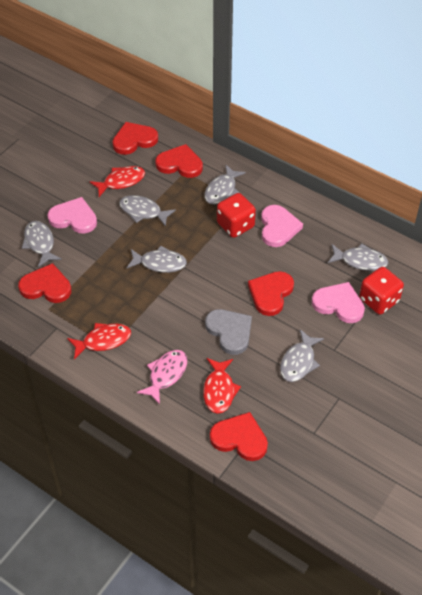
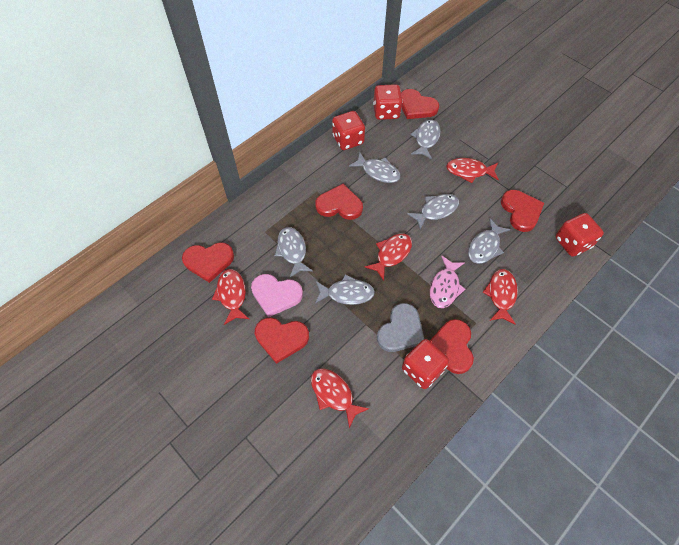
pink heart: [47,197,97,234] [261,205,303,247] [312,282,365,323] = 3 -> [251,274,303,317] = 1
red dice: [217,193,256,238] [359,267,404,315] = 2 -> [332,111,365,150] [373,84,403,120] [402,339,449,389] [556,213,604,257] = 4
red fish: [67,323,131,359] [90,166,145,197] [203,358,241,414] = 3 -> [212,269,249,325] [311,368,369,428] [365,233,412,281] [446,158,499,183] [482,269,518,324] = 5
red heart: [18,263,72,303] [112,122,158,155] [155,144,203,178] [210,412,268,461] [248,271,294,316] = 5 -> [182,242,234,283] [255,318,309,364] [315,184,363,220] [401,89,439,119] [430,319,474,374] [501,190,544,232] = 6

